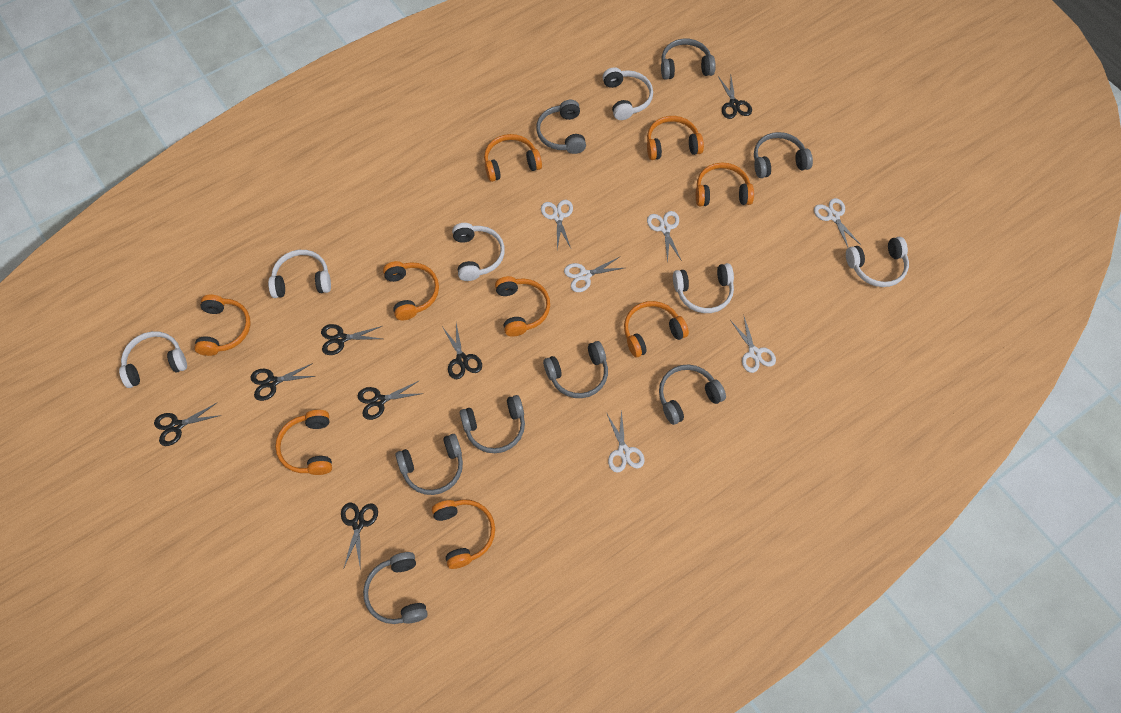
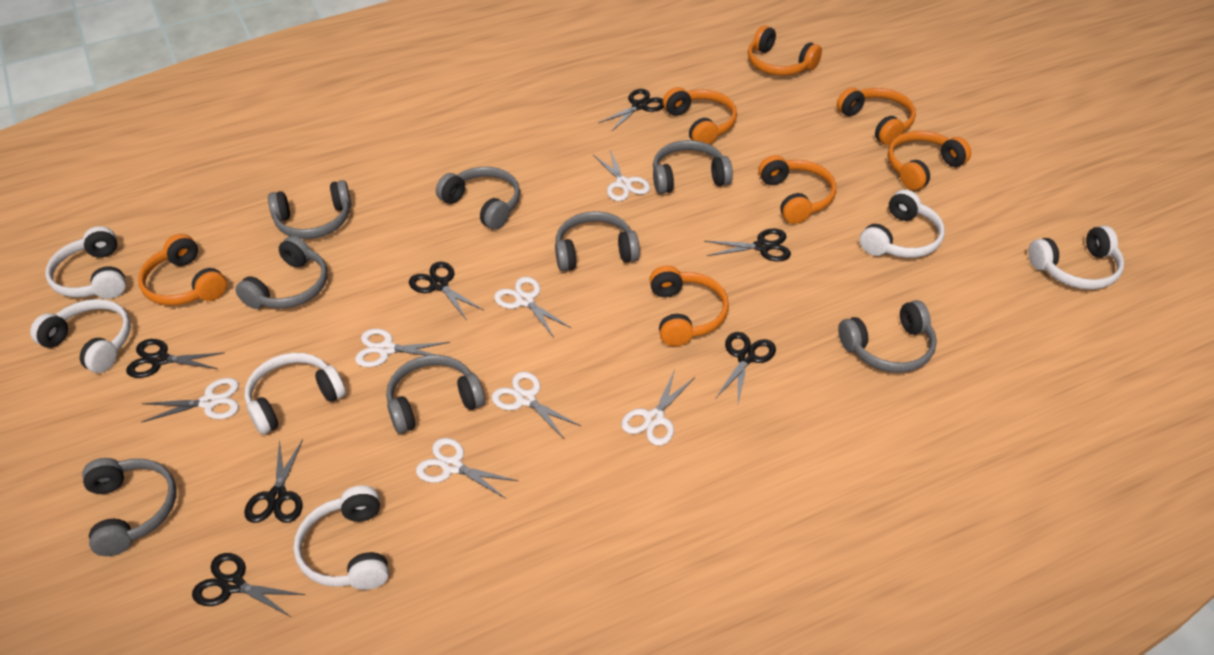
orange headphones: [194,295,251,356] [275,410,332,475] [383,261,439,320] [432,499,495,569] [484,134,542,182] [495,276,550,337] [624,301,689,357] [647,116,704,160] [696,162,754,206] = 9 -> [138,234,227,306] [649,265,729,346] [663,87,737,145] [748,25,822,76] [758,155,836,224] [837,87,916,145] [888,131,971,191] = 7
white scissors: [541,200,573,249] [564,257,624,292] [607,409,645,472] [647,211,682,263] [730,317,776,373] [814,198,861,247] = 6 -> [141,378,239,423] [355,329,450,367] [416,438,518,499] [491,372,581,438] [494,277,571,337] [593,149,650,201] [621,370,695,446] = 7

